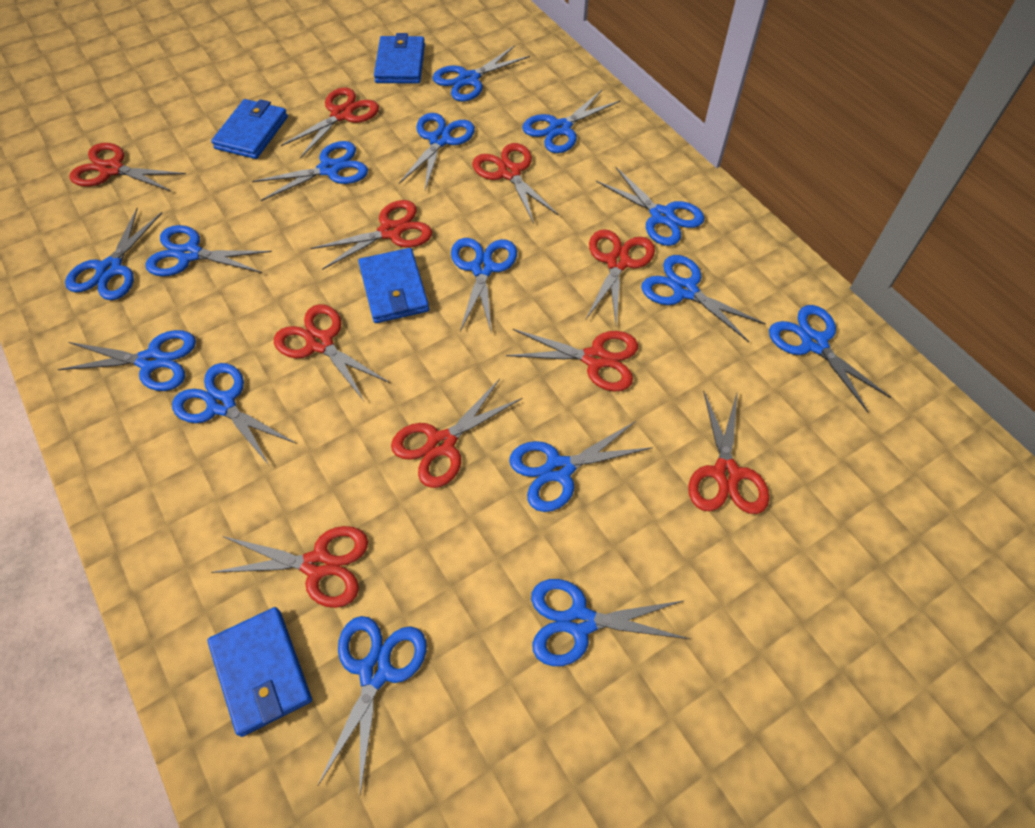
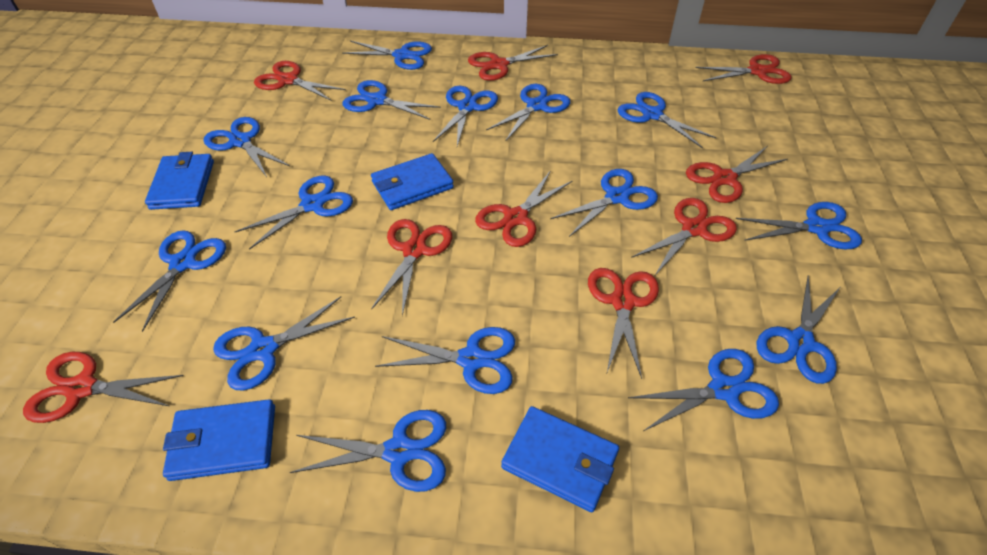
red scissors: [69,143,186,192] [211,526,368,608] [274,304,390,401] [281,87,379,159] [311,200,432,270] [391,379,522,488] [472,143,559,224] [506,329,638,392] [586,229,655,325] [688,391,769,514] = 10 -> [23,352,184,423] [254,61,346,101] [371,219,452,316] [468,45,558,81] [475,172,572,247] [588,268,659,379] [631,198,737,275] [686,146,788,203] [695,54,792,84] = 9

